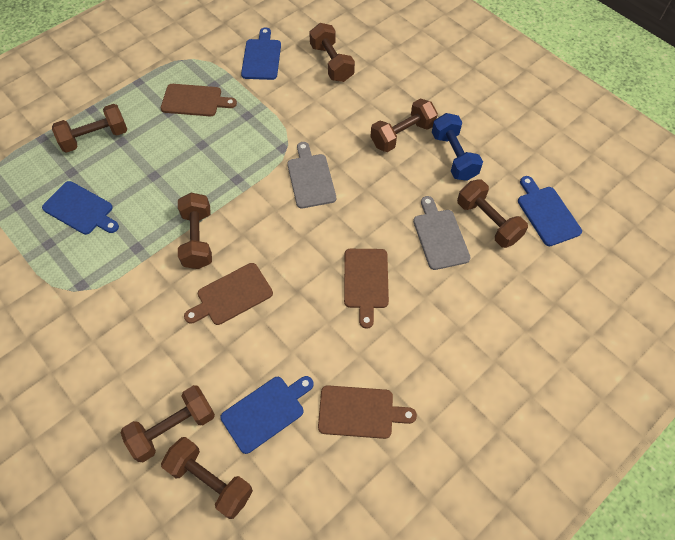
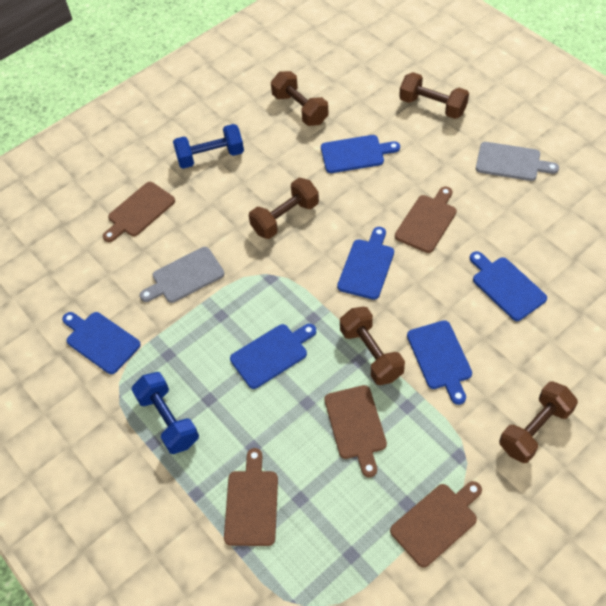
blue cutting board: [42,181,119,235] [221,376,314,454] [241,27,281,80] [518,176,582,246] = 4 -> [62,312,141,374] [230,324,316,389] [321,135,400,173] [337,227,394,300] [407,320,472,405] [470,251,547,321] = 6
blue dumbbell: [432,113,483,181] = 1 -> [131,372,199,454] [173,124,244,169] = 2
brown cutting board: [161,84,237,116] [184,263,273,325] [318,385,417,439] [344,249,389,329] = 4 -> [103,182,175,242] [224,448,278,546] [324,385,387,477] [390,481,482,568] [395,186,457,253] = 5
brown dumbbell: [52,104,127,153] [120,385,215,462] [161,437,253,519] [178,193,212,269] [309,23,355,82] [370,99,438,152] [457,179,528,248] = 7 -> [249,178,319,239] [271,71,329,126] [340,307,405,385] [399,72,469,119] [499,382,578,463] = 5

